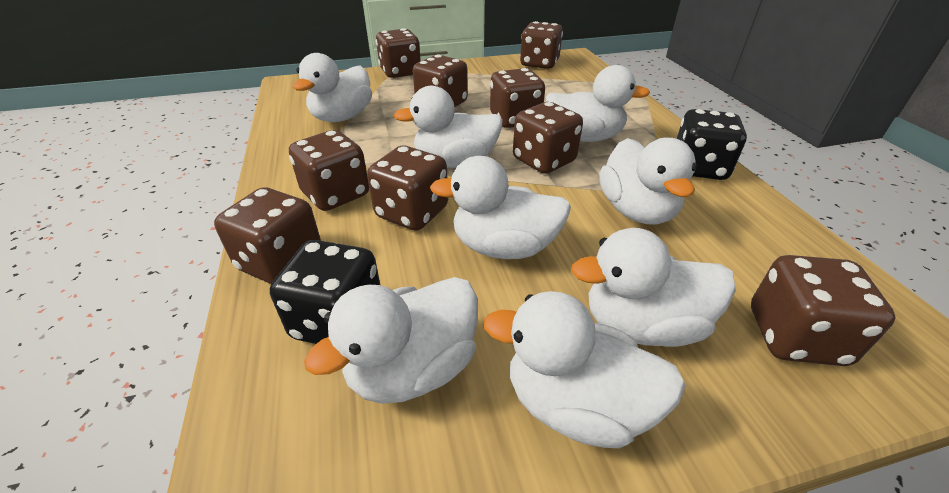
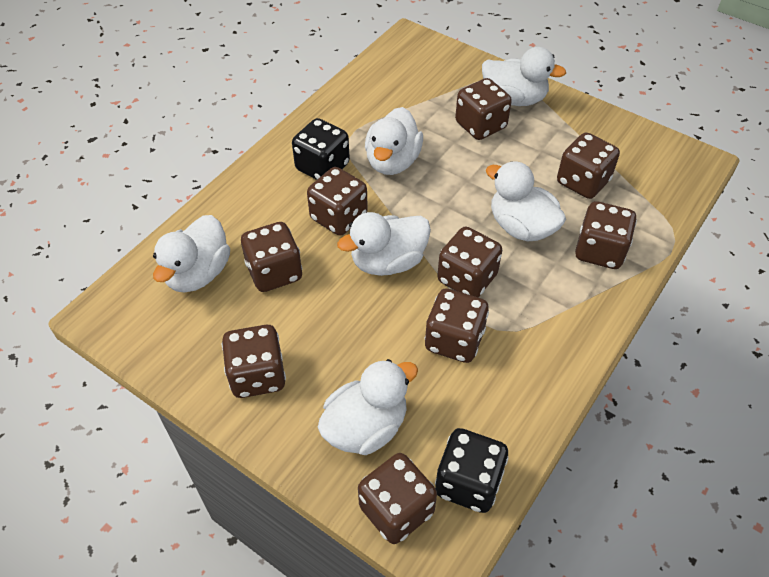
white duck: [293,53,372,122] [304,277,478,404] [393,86,503,168] [430,156,571,259] [483,291,685,448] [545,65,650,142] [571,228,736,347] [599,138,697,225] = 8 -> [153,215,230,293] [318,359,418,455] [337,212,431,276] [365,107,423,175] [482,47,566,106] [486,161,566,241] = 6

